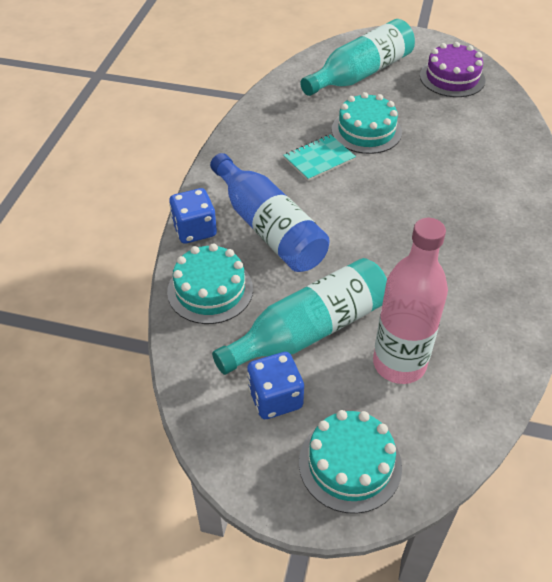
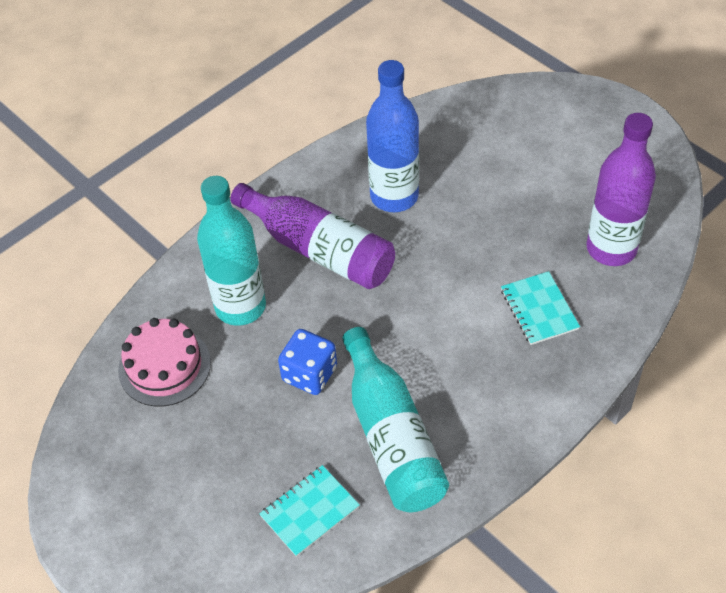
blue dice: [169,188,217,244] [247,352,304,419] = 2 -> [278,329,337,395] = 1
pink bottle: [373,218,448,384] = 1 -> none = 0
pink cake: none = 0 -> [118,318,211,407] = 1
purple bottle: none = 0 -> [230,183,395,289] [587,113,656,266] = 2
purple cake: [420,42,485,97] = 1 -> none = 0
turquoise cake: [167,244,253,324] [299,410,402,514] [332,92,402,154] = 3 -> none = 0
turquoise notebook: [283,134,356,181] = 1 -> [259,465,360,557] [501,271,580,345] = 2

